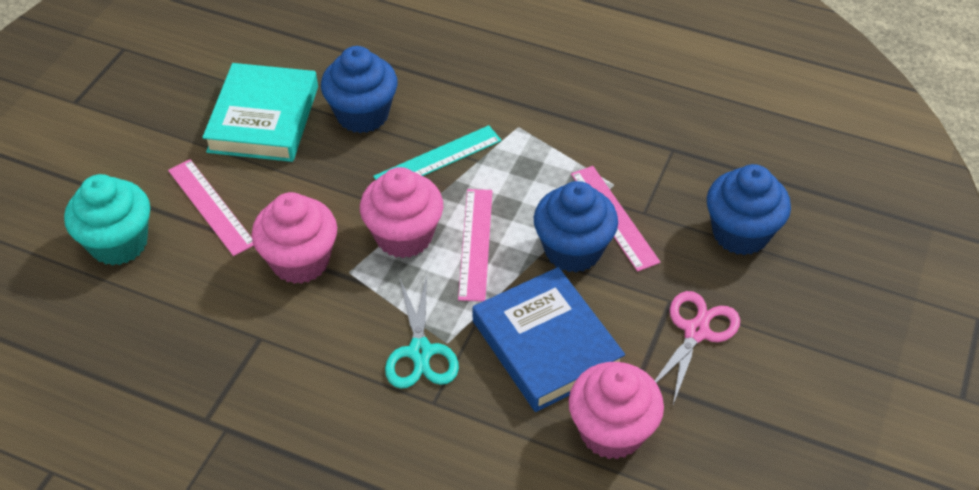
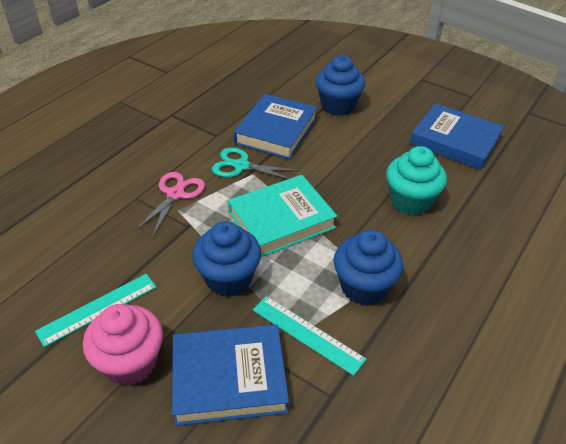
blue book: [472,267,625,412] = 1 -> [172,325,289,426] [234,94,318,159] [410,103,504,170] = 3
pink cupcake: [252,192,337,284] [360,167,443,258] [568,362,664,459] = 3 -> [83,304,163,386] = 1
pink ruler: [168,159,254,256] [458,189,493,301] [571,166,661,272] = 3 -> none = 0
turquoise ruler: [373,125,502,180] = 1 -> [35,274,157,347] [253,296,366,376] = 2

